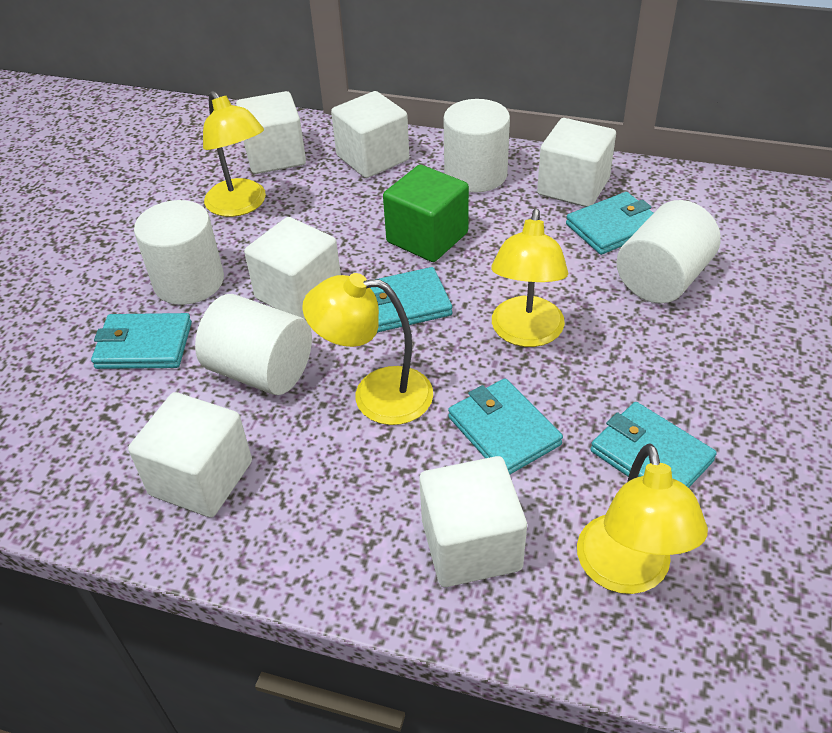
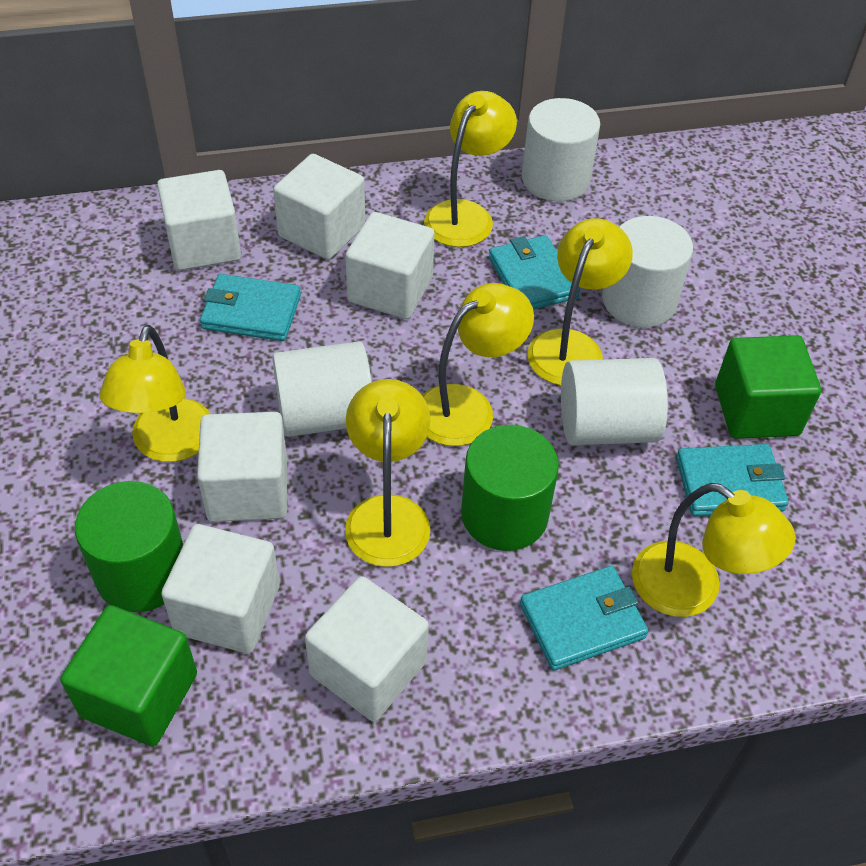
green cube: [383,165,469,262] = 1 -> [61,605,197,747] [715,335,821,439] = 2
green cylinder: none = 0 -> [75,481,183,612] [461,425,559,551] = 2
turquoise wallet: [91,313,192,369] [371,267,452,333] [448,378,563,474] [566,192,653,255] [591,402,717,488] = 5 -> [200,274,301,341] [489,235,580,310] [520,566,648,671] [676,444,789,517] = 4
yellow lamp: [203,91,266,217] [302,273,433,425] [491,209,568,347] [577,443,708,594] = 4 -> [100,325,210,462] [345,379,431,567] [422,283,534,446] [424,91,517,247] [527,218,633,385] [632,483,796,617] = 6

